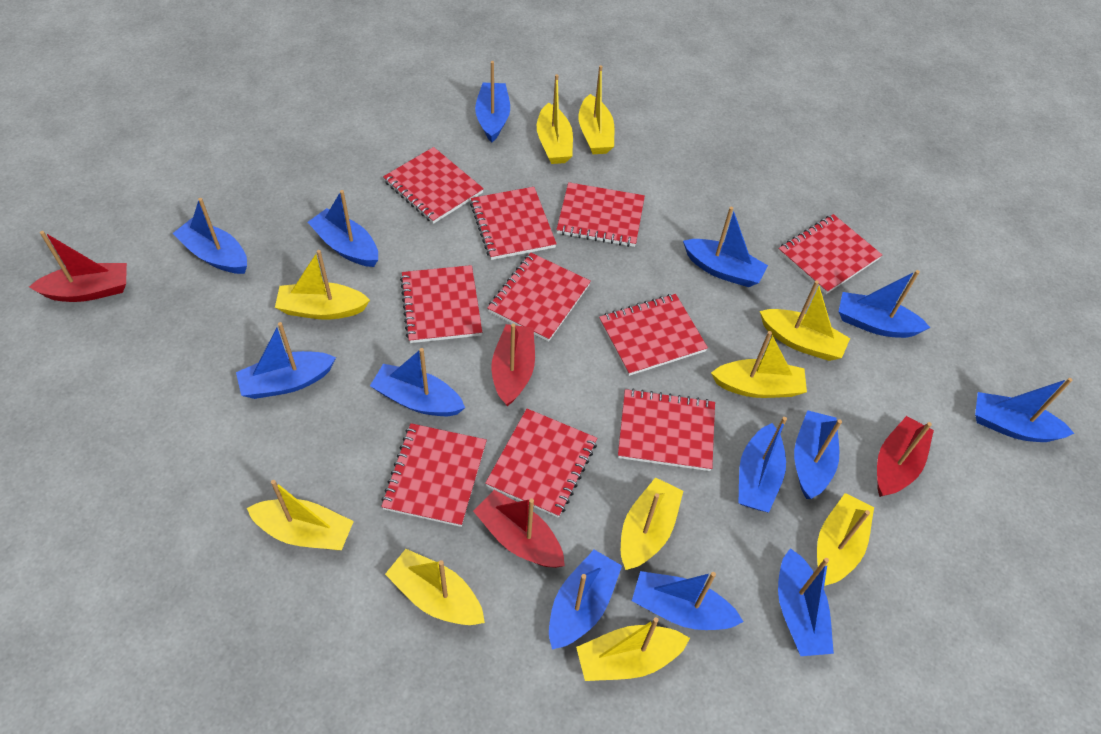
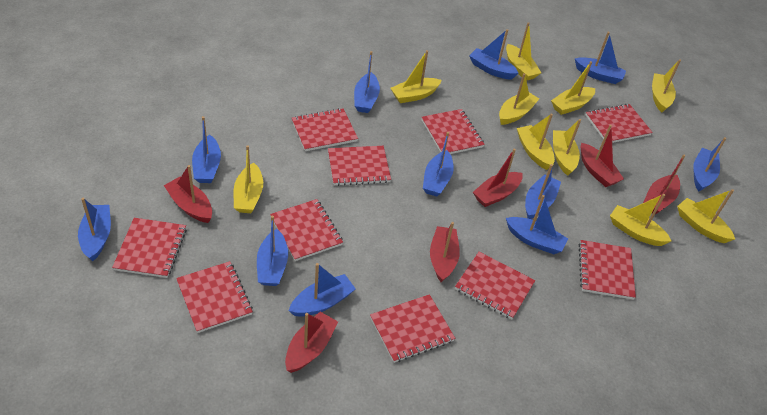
blue boat: [172,198,247,274] [236,322,336,399] [308,190,378,267] [370,348,465,416] [475,61,510,143] [549,550,622,650] [632,571,744,630] [683,206,768,287] [738,417,787,513] [778,548,834,656] [794,410,842,499] [839,270,930,338] [975,378,1075,442] = 13 -> [78,198,111,261] [192,116,221,183] [257,216,288,286] [289,263,356,317] [354,51,380,113] [423,132,454,197] [469,29,519,80] [506,195,568,254] [525,164,561,219] [575,32,626,84] [693,137,726,192] = 11
red boat: [29,231,127,302] [473,490,565,568] [491,324,535,406] [877,416,934,497] = 4 -> [164,165,212,223] [285,312,338,373] [430,222,460,282] [473,149,523,207] [581,125,624,187] [643,154,686,214] = 6

